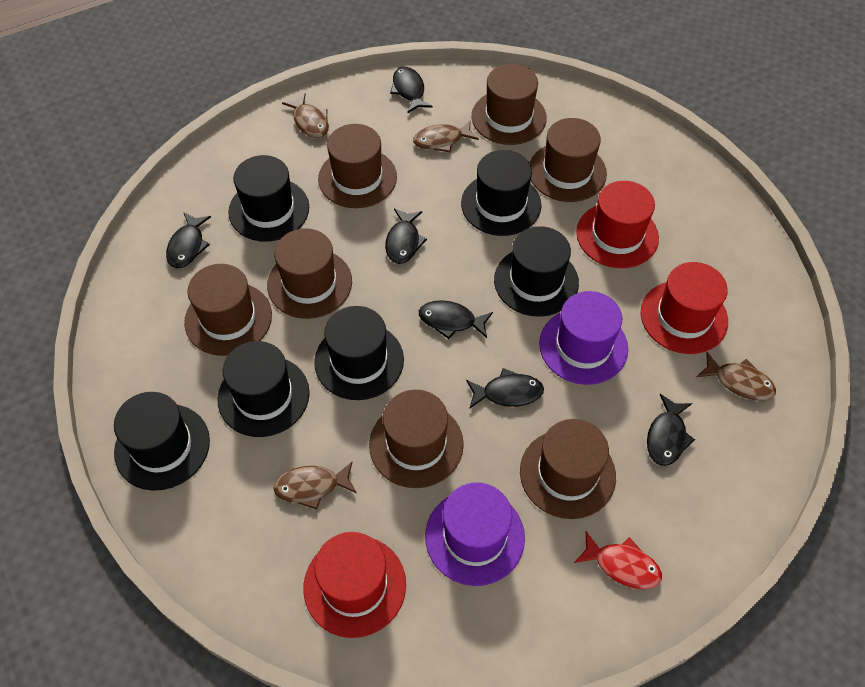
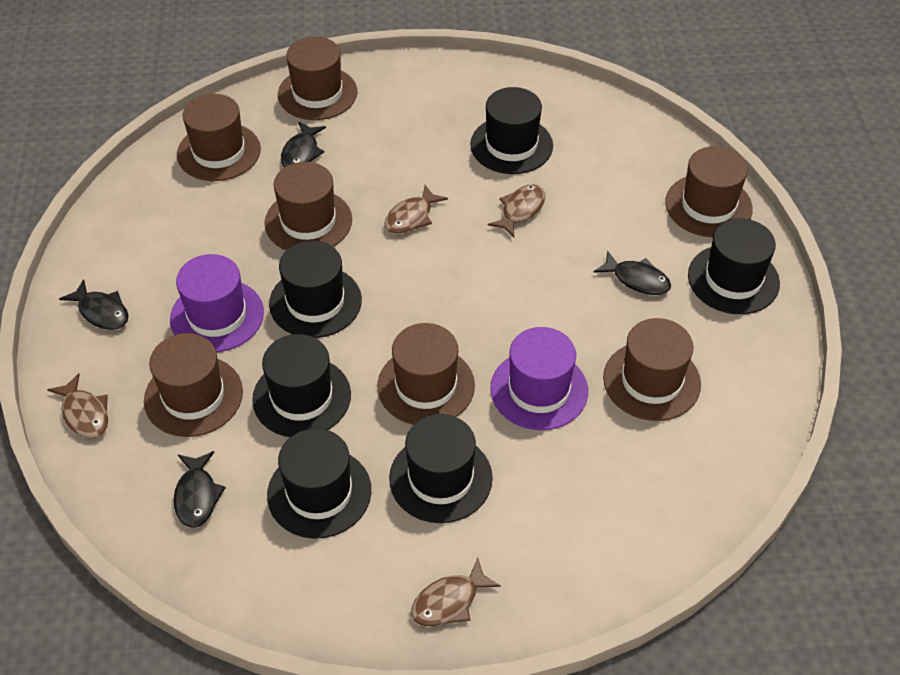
black fish: [166,212,211,268] [385,208,427,264] [390,67,433,114] [419,300,493,339] [466,368,544,409] [647,394,695,466] = 6 -> [59,279,129,330] [174,451,226,528] [281,122,326,168] [593,250,671,295] = 4
red fish: [574,531,662,589] = 1 -> none = 0
red hat: [303,532,406,638] [576,181,659,268] [641,262,728,354] = 3 -> none = 0

